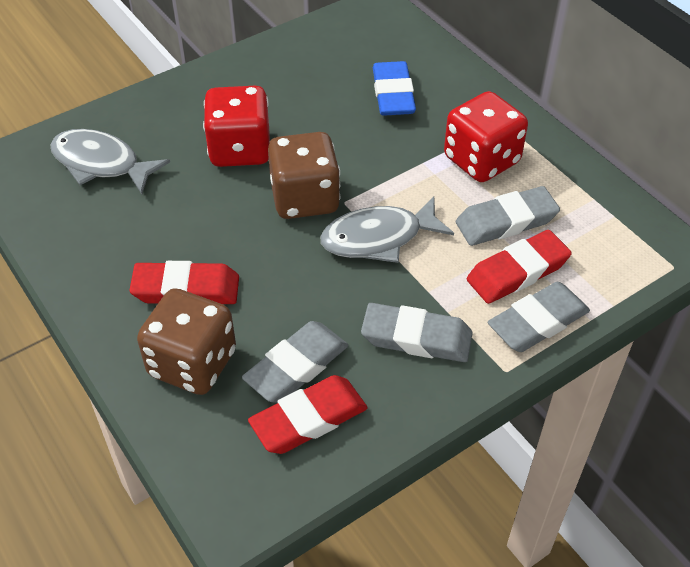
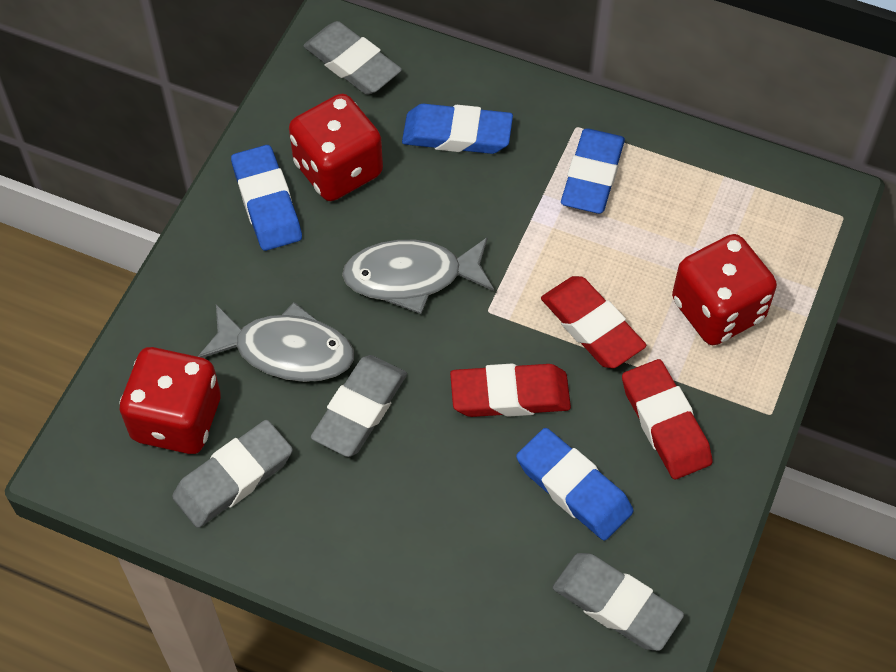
blue eraser: [373,61,416,116] = 1 -> [231,145,302,251] [402,104,513,154] [516,428,633,541] [561,129,625,214] = 4
brown dice: [137,288,236,395] [268,132,341,219] = 2 -> none = 0
red dice: [203,86,270,167] [444,91,528,182] = 2 -> [119,347,221,454] [289,94,383,201] [672,234,777,345] = 3

